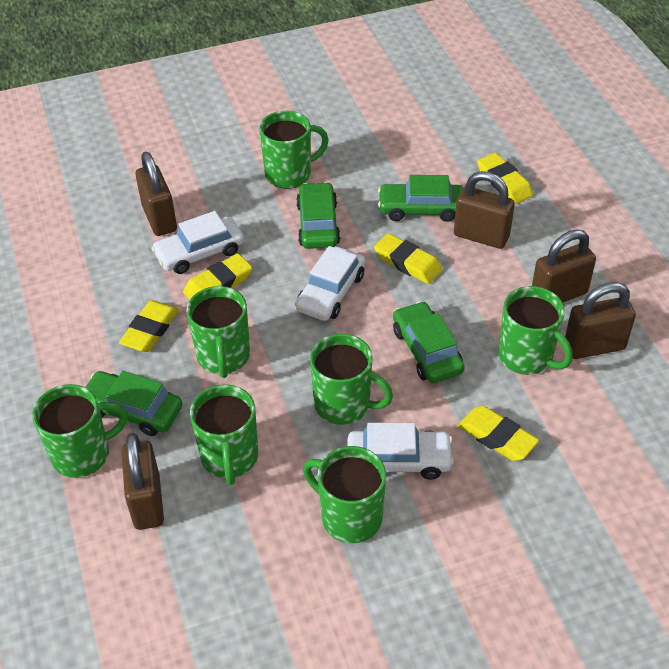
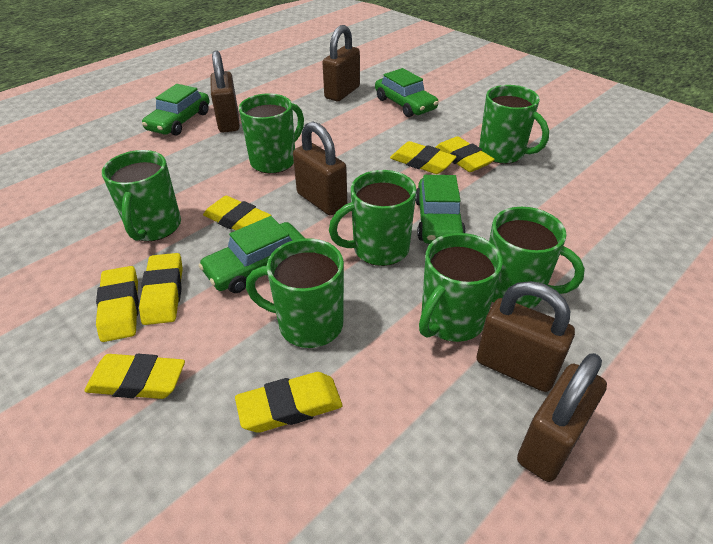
white car: [151,211,244,274] [295,246,365,321] [347,423,454,480] = 3 -> none = 0
yellow eraser: [119,300,179,352] [183,254,252,300] [374,233,443,284] [458,406,539,461] [477,153,533,204] = 5 -> [84,354,185,399] [96,266,139,342] [139,253,183,325] [203,196,272,231] [235,372,342,433] [390,141,457,174] [435,136,495,172] = 7

